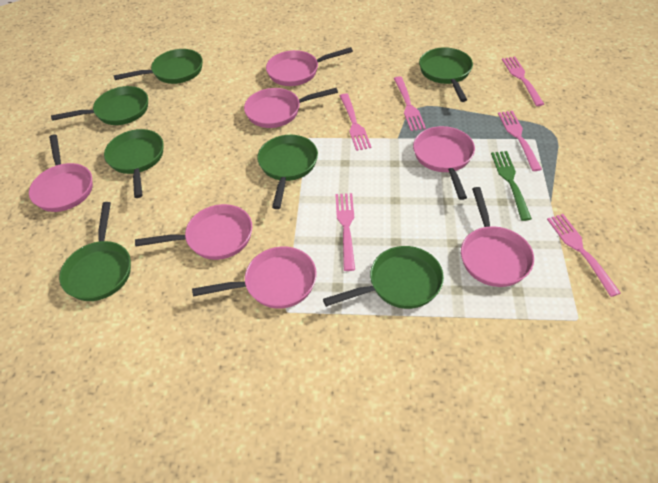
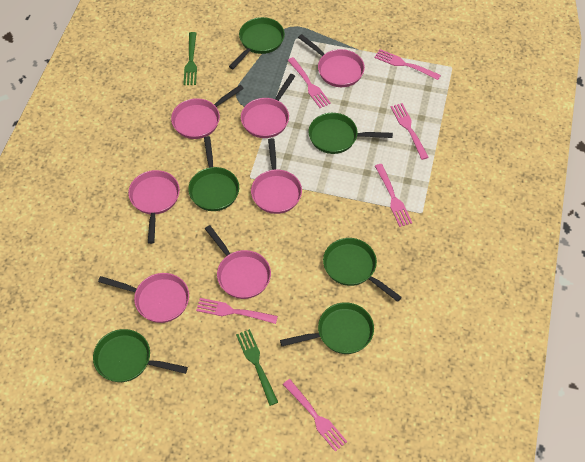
green fork: [491,151,532,221] = 1 -> [183,32,197,85] [236,329,278,406] = 2
green pan: [51,86,148,125] [59,202,131,301] [104,129,164,198] [113,49,203,84] [257,135,318,209] [323,246,444,309] [419,47,473,102] = 7 -> [93,329,188,382] [188,136,239,211] [229,17,285,69] [280,302,374,354] [309,113,393,154] [323,238,402,302] = 6

